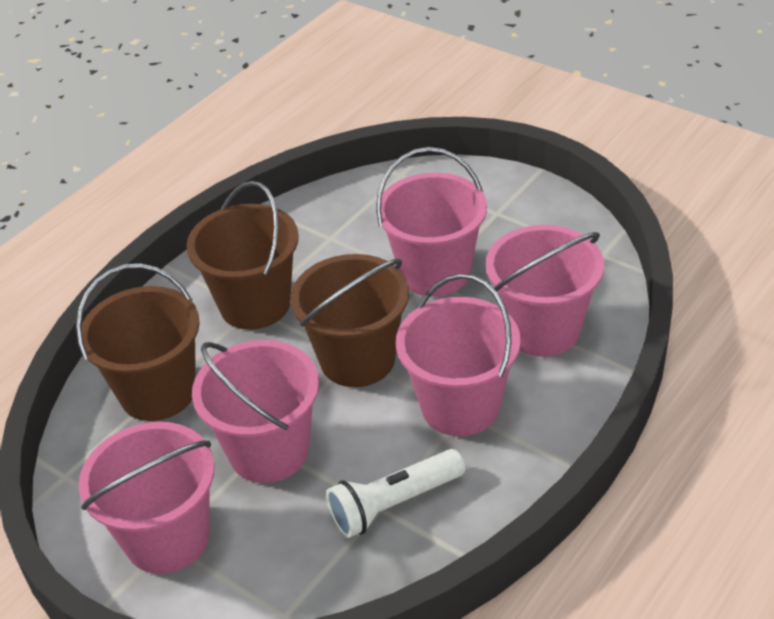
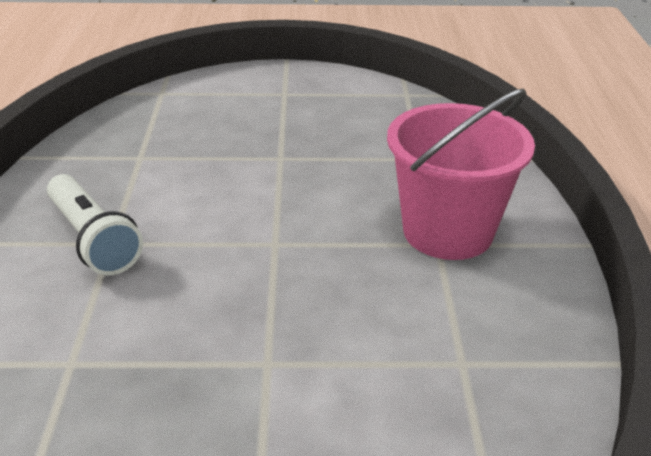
brown bucket: [76,264,200,421] [186,181,299,330] [290,254,409,387] = 3 -> none = 0
pink bucket: [78,422,215,574] [192,340,319,483] [376,147,487,297] [396,274,521,436] [486,225,604,357] = 5 -> [387,89,535,260] = 1

